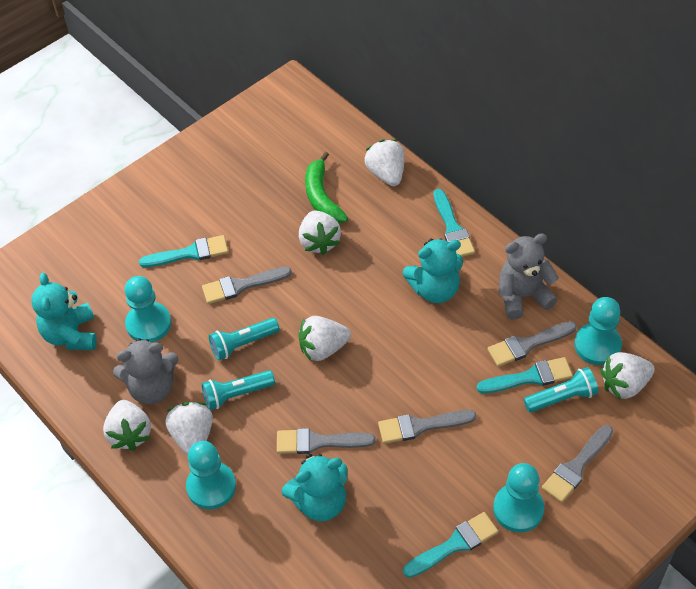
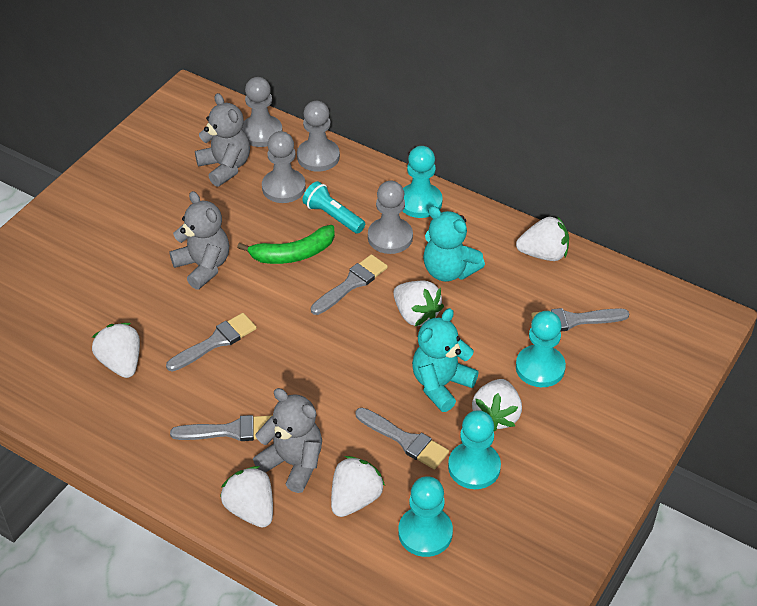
grey pawn: none = 0 -> [242,77,282,147] [262,131,306,203] [297,101,340,172] [368,181,413,254] = 4
grey teddy bear: [113,338,179,405] [499,234,559,320] = 2 -> [169,191,229,290] [195,93,250,187] [253,388,322,493] = 3
turquoise brush: [139,235,228,267] [403,512,499,578] [434,189,475,257] [477,357,573,393] = 4 -> none = 0
turquoise flashlight: [202,370,275,410] [209,318,280,361] [524,367,598,413] = 3 -> [302,181,365,234] = 1
turquoise teddy bear: [31,273,97,350] [282,454,347,521] [403,238,463,303] = 3 -> [412,308,479,412] [423,206,485,282] = 2

